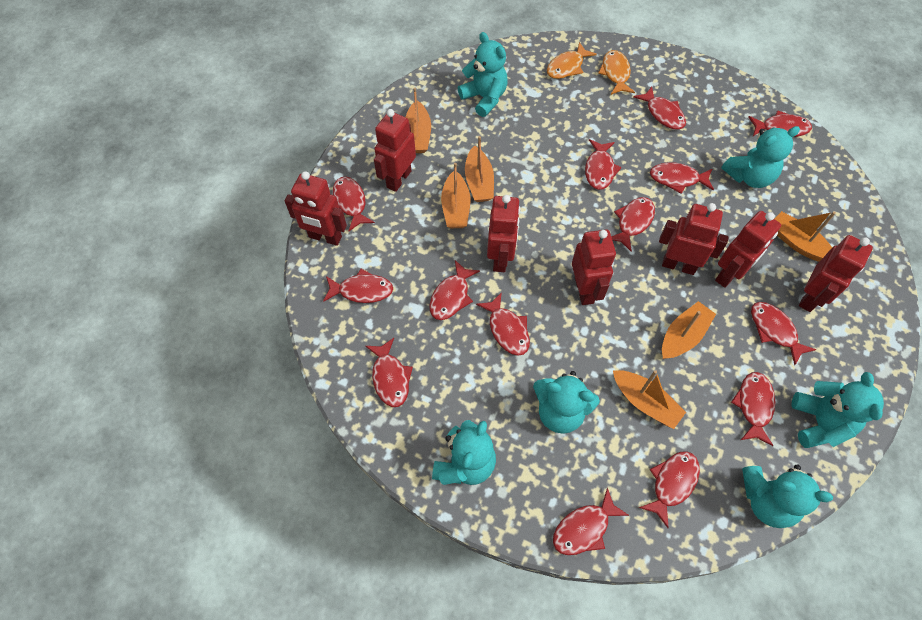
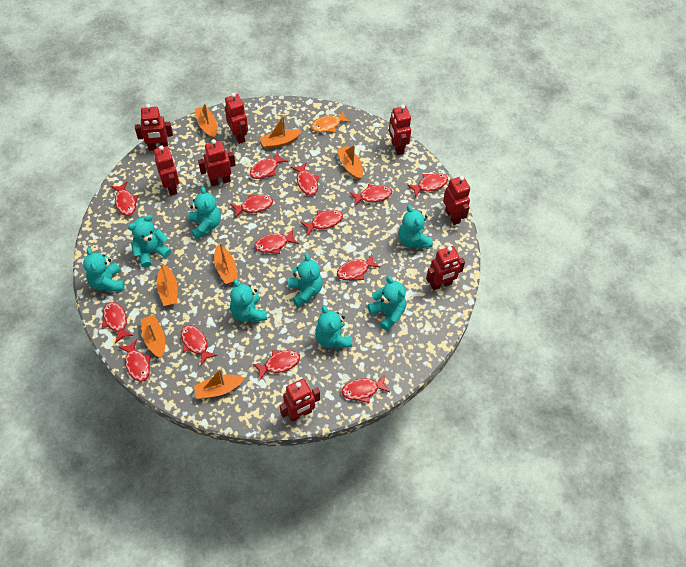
orange boat: [406,88,431,153] [441,163,470,228] [465,136,494,202] [613,370,686,429] [662,301,716,359] [774,211,836,262] = 6 -> [141,315,165,358] [157,264,177,306] [193,369,244,399] [195,104,217,139] [214,242,238,284] [260,116,302,149] [337,145,363,180] = 7
orange fish: [547,42,597,79] [598,50,635,95] = 2 -> [312,111,351,133] = 1
red robot: [285,171,347,246] [374,109,416,192] [487,195,520,272] [572,230,616,305] [659,203,729,275] [715,211,781,288] [799,235,873,312] = 7 -> [135,104,173,151] [154,145,179,196] [198,139,236,186] [225,93,248,144] [280,379,320,422] [389,105,411,155] [426,246,465,290] [443,176,470,225] = 8
turquoise teddy bear: [432,420,496,485] [458,32,508,117] [533,371,600,434] [721,126,800,188] [742,465,833,528] [791,372,884,448] = 6 -> [83,248,125,292] [128,215,171,268] [189,186,221,239] [230,279,267,322] [288,253,323,307] [315,306,352,349] [368,276,406,331] [399,205,433,249] = 8

